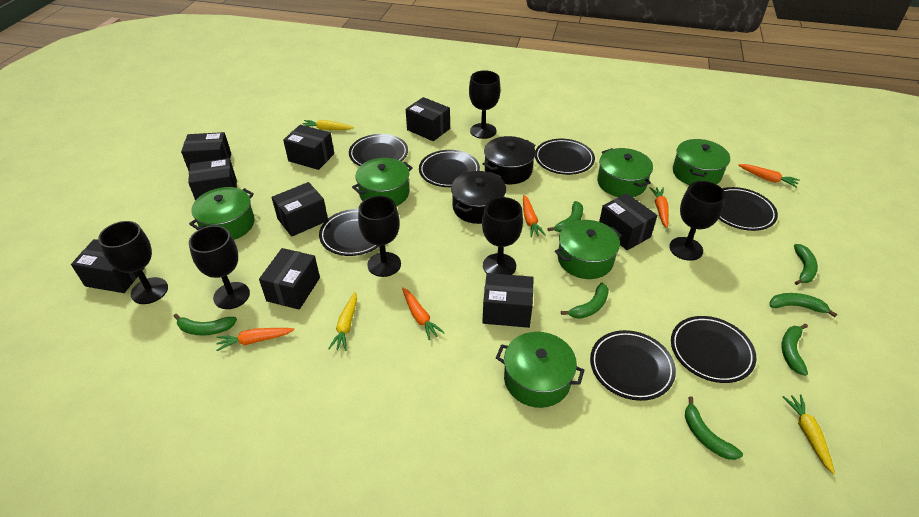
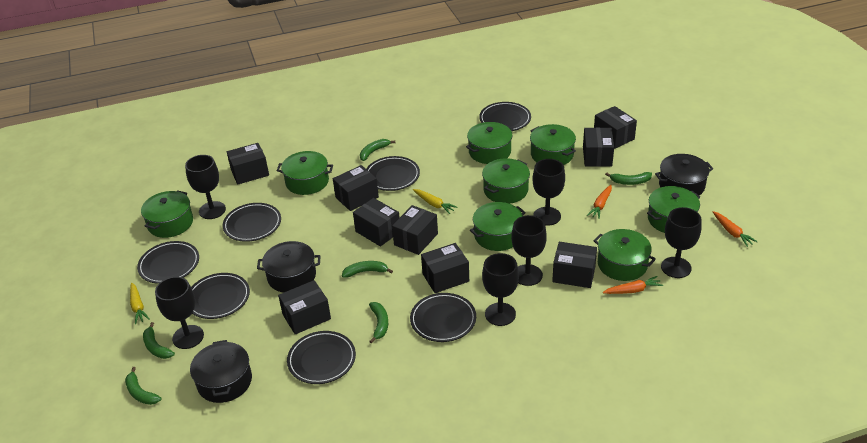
black pot: [451,171,506,224] [483,136,536,184] = 2 -> [190,340,252,403] [257,241,321,293] [655,154,713,196] = 3
green banana: [173,314,237,335] [547,201,583,232] [561,283,609,319] [685,396,743,460] [769,293,837,317] [782,324,808,376] [794,244,818,285] = 7 -> [125,367,162,405] [143,322,175,359] [342,261,393,278] [360,139,395,161] [369,302,388,344] [605,172,652,185] = 6
green pot: [189,187,255,240] [352,158,413,206] [496,332,584,408] [555,220,622,279] [597,148,653,197] [673,139,730,185] = 6 -> [141,190,193,238] [277,151,333,195] [466,122,513,164] [470,202,526,251] [482,158,530,204] [530,124,576,165] [594,229,656,281] [647,186,700,233] = 8
orange carrot: [216,328,295,351] [402,288,445,340] [523,195,545,237] [649,187,669,228] [738,164,800,188] = 5 -> [587,185,612,219] [603,276,663,294] [713,211,758,247] = 3
yellow carrot: [302,120,354,130] [328,292,357,351] [783,394,835,474] = 3 -> [130,283,150,324] [413,189,458,214] = 2

